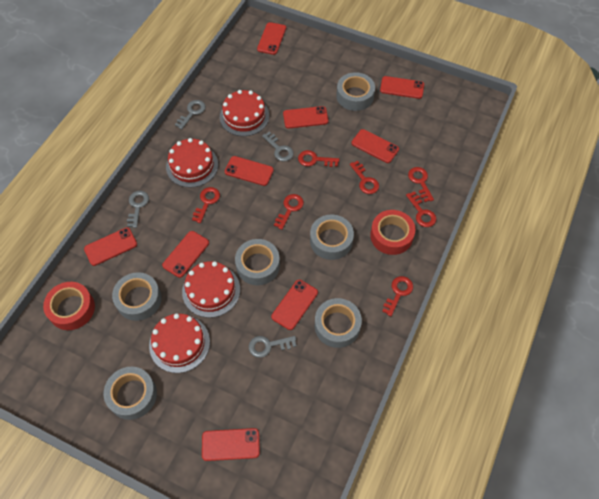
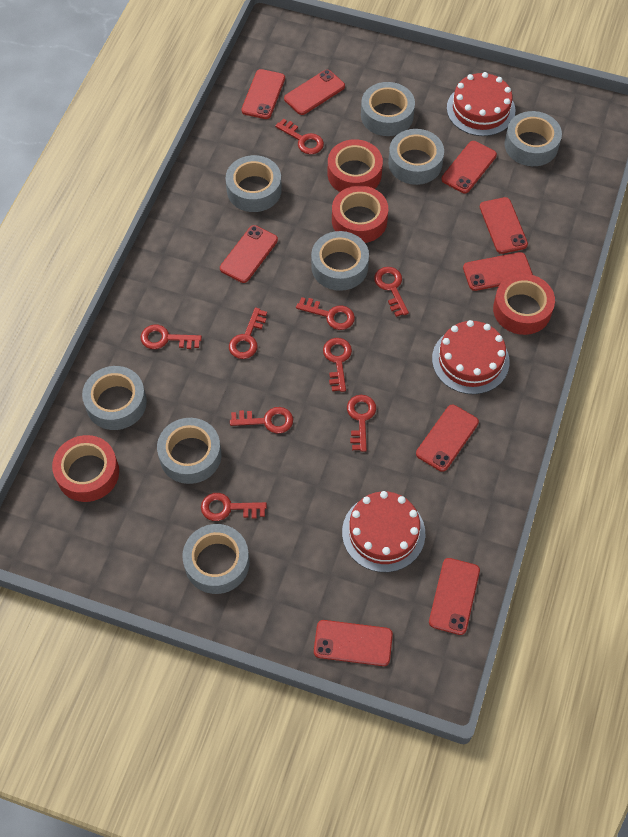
grey key: [127,191,149,228] [175,100,206,129] [249,336,297,358] [262,131,294,162] = 4 -> none = 0
grey tape: [103,367,157,420] [112,272,162,321] [235,239,280,285] [310,215,354,260] [315,298,362,348] [336,72,375,111] = 6 -> [82,366,147,430] [157,418,222,484] [182,524,250,594] [226,155,282,212] [311,231,369,291] [361,82,415,136] [388,129,444,185] [505,111,562,166] = 8
red cake: [149,313,210,373] [166,138,218,188] [182,261,240,318] [220,90,269,136] = 4 -> [342,491,425,572] [432,320,509,394] [447,72,515,136] = 3
red key: [192,187,220,223] [274,194,304,230] [298,150,339,167] [350,161,379,194] [382,276,413,316] [406,191,436,227] [408,167,434,202] = 7 -> [140,324,202,349] [201,493,267,521] [229,308,267,359] [230,407,293,434] [275,119,324,154] [296,297,355,330] [323,338,352,392] [347,395,376,452] [374,267,409,317] = 9
red tape: [43,282,95,330] [370,210,415,255] = 2 -> [52,435,119,502] [328,139,383,192] [332,186,388,243] [493,274,555,335] = 4

